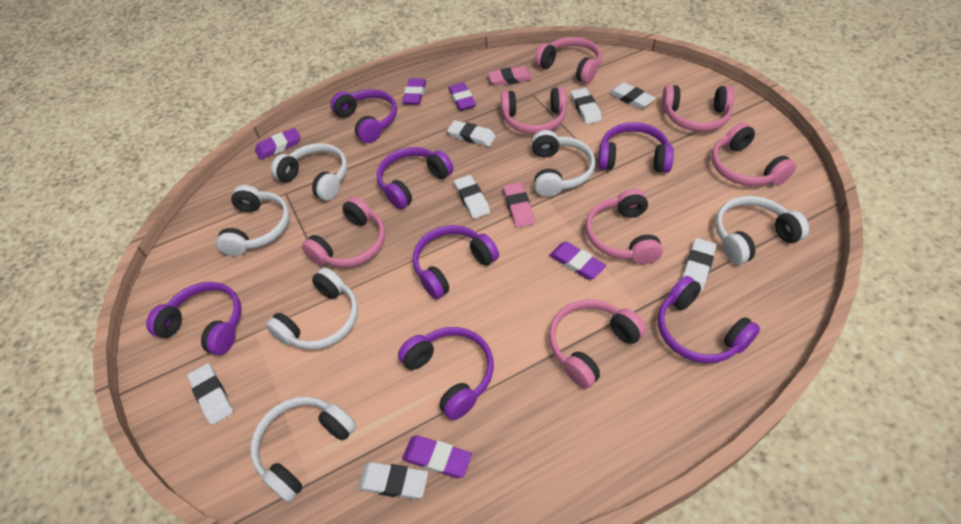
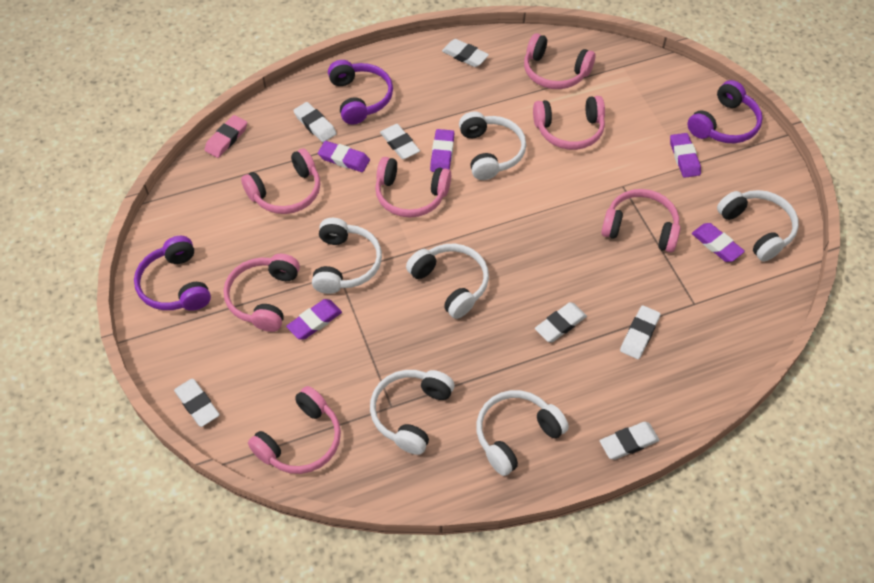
pink eraser: [488,66,533,86] [503,182,535,228] = 2 -> [205,115,247,158] = 1
purple headphones: [146,282,241,355] [330,89,397,143] [377,147,453,209] [398,327,494,420] [413,225,499,299] [598,122,674,173] [658,276,760,363] = 7 -> [134,236,211,311] [328,60,393,124] [687,80,763,143] = 3

